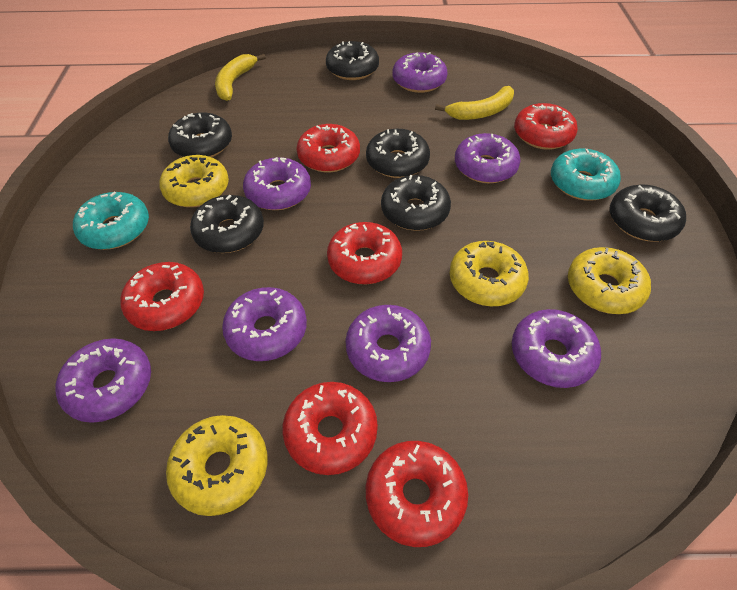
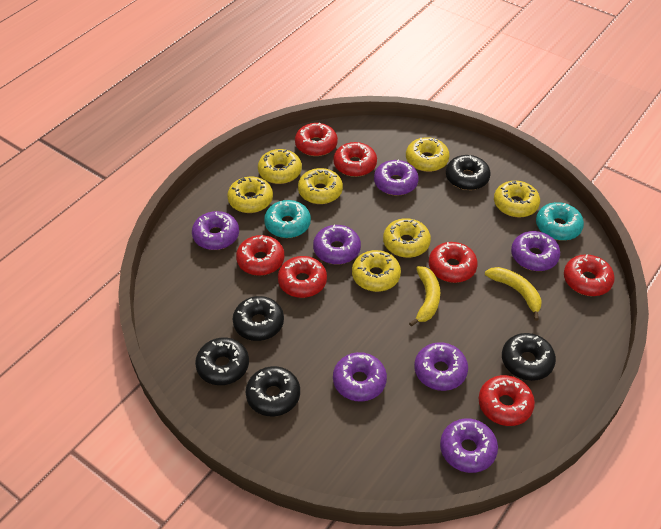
black donut: [168,113,232,157] [190,195,264,253] [326,41,379,80] [366,129,430,178] [381,175,451,231] [610,185,686,242] = 6 -> [195,337,249,385] [233,296,284,341] [245,366,300,416] [446,155,491,190] [502,333,556,381] = 5
red donut: [120,262,204,331] [282,382,378,475] [297,124,360,173] [327,222,402,284] [366,441,468,547] [514,103,578,150] = 6 -> [236,235,284,276] [278,256,327,298] [295,123,338,156] [333,142,377,177] [429,242,478,283] [478,375,535,426] [564,254,615,296] = 7
yellow donut: [159,155,229,207] [166,415,267,516] [449,241,529,306] [568,247,651,314] = 4 -> [227,177,273,213] [258,149,302,184] [298,168,343,204] [352,250,401,292] [383,218,431,258] [406,137,450,172] [494,181,540,218] = 7

